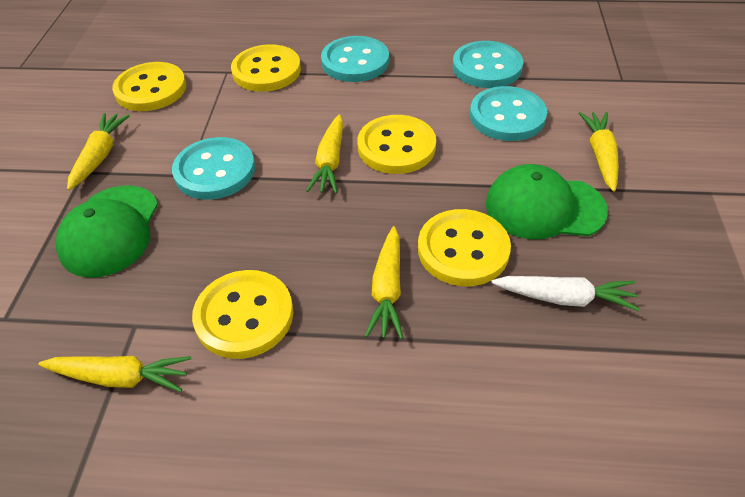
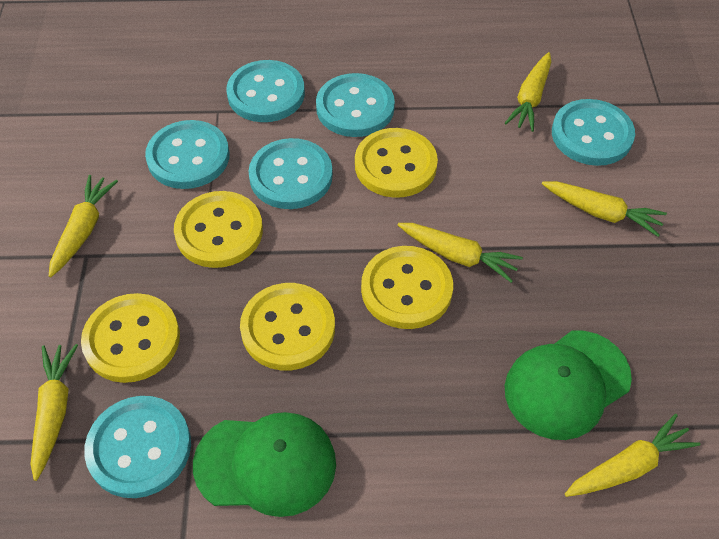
turquoise button: [172,137,255,200] [321,36,389,82] [453,41,523,88] [470,86,547,141] = 4 -> [84,396,191,498] [145,120,229,189] [226,60,305,122] [248,138,333,209] [316,73,395,137] [552,99,635,166] = 6
white carrot: [491,276,640,311] = 1 -> none = 0
yellow carrot: [38,356,191,392] [67,113,130,190] [306,115,343,194] [365,226,403,339] [579,112,619,192] = 5 -> [31,344,78,481] [49,175,118,277] [398,223,523,283] [505,52,551,132] [542,181,667,237] [565,414,701,497] = 6

